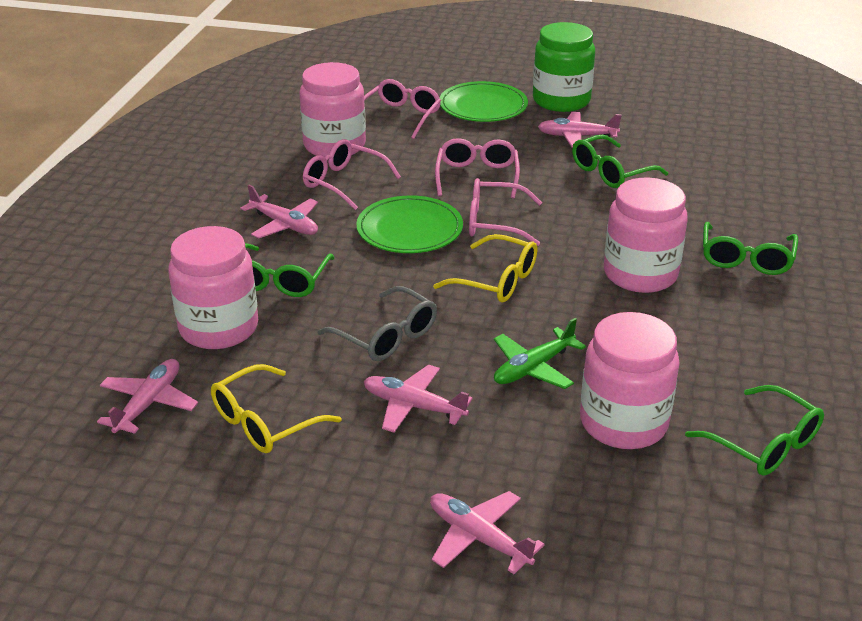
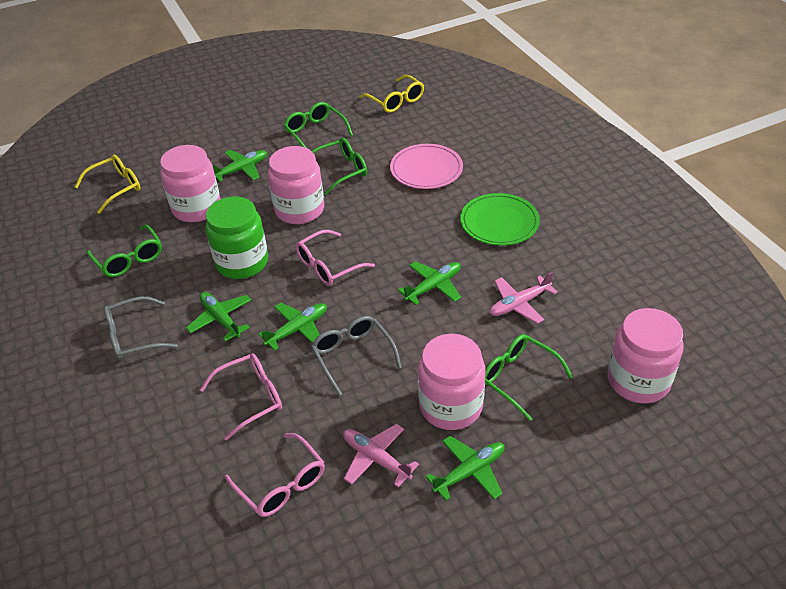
green plane: [494,318,586,389] = 1 -> [186,292,251,341] [213,150,267,181] [258,303,327,351] [398,261,461,305] [426,436,505,501] = 5
green plate: [356,196,463,253] [439,81,528,122] = 2 -> [461,193,540,246] = 1
grey glasses: [317,286,437,361] = 1 -> [104,296,178,361] [311,316,402,396] = 2
pink glasses: [303,139,401,210] [364,79,441,139] [435,138,520,199] [469,178,542,246] = 4 -> [200,353,282,440] [225,433,325,517] [295,230,375,286] = 3
pink plane: [97,359,198,434] [240,185,318,238] [364,365,473,433] [430,491,545,574] [538,112,622,148] = 5 -> [343,424,419,488] [490,272,558,324] = 2
pink plate: none = 0 -> [390,144,463,189] = 1

